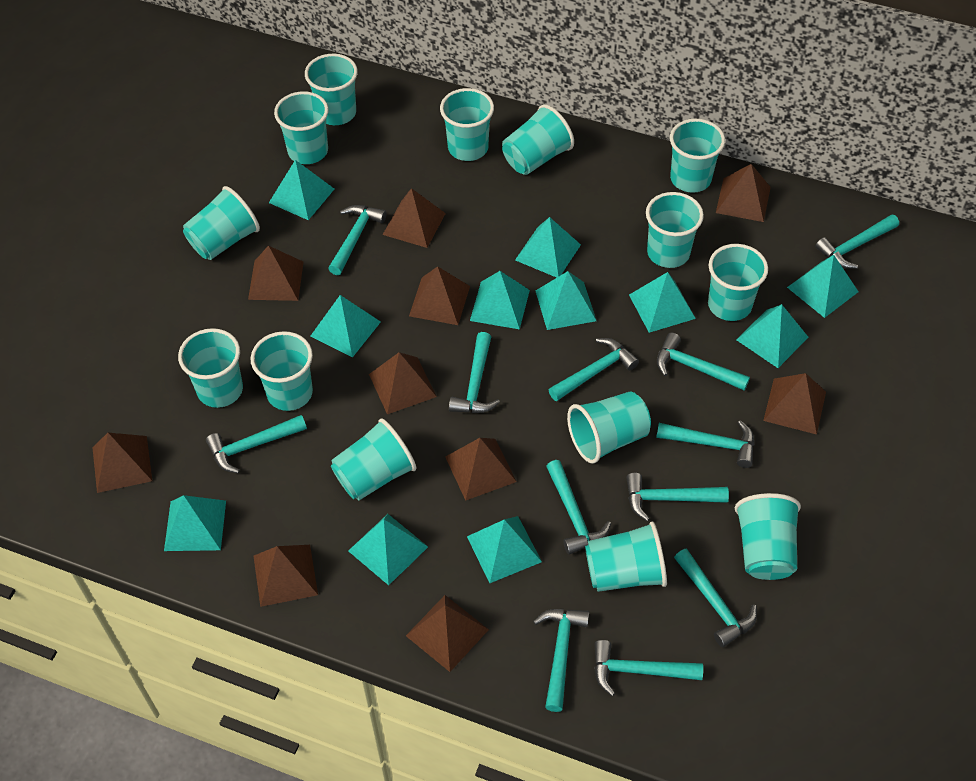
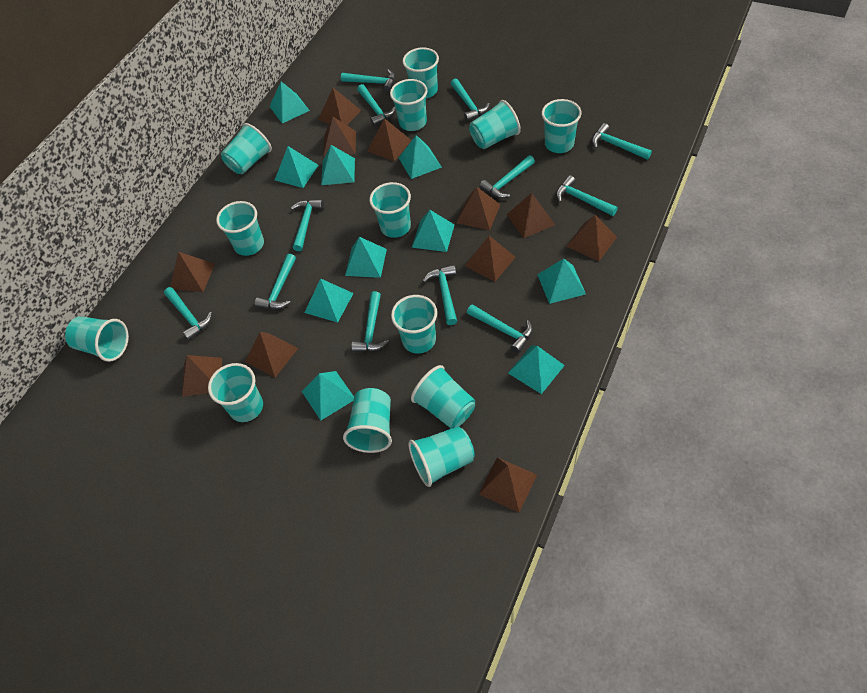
brown pyramid: [92,433,152,493] [248,246,304,301] [254,545,318,607] [369,352,437,414] [383,188,446,248] [406,595,489,672] [409,266,470,325] [445,438,517,501] [716,164,771,222] [763,373,826,435] = 10 -> [170,252,215,292] [182,355,222,397] [245,332,298,378] [318,88,361,125] [323,117,356,157] [367,118,412,161] [456,187,501,230] [465,236,515,282] [479,457,537,512] [507,193,555,238] [566,215,617,262] = 11
turquoise cup: [178,328,243,408] [183,186,260,260] [251,331,313,411] [274,91,329,164] [305,54,358,125] [331,418,416,500] [440,88,494,161] [502,105,574,175] [567,392,651,464] [585,521,667,592] [646,192,704,268] [670,119,725,193] [708,244,768,321] [735,493,801,580] = 14 -> [65,316,129,362] [208,363,263,422] [216,201,264,256] [221,123,272,174] [343,388,392,453] [369,182,411,238] [390,79,427,131] [391,295,437,353] [403,48,439,98] [408,426,475,487] [411,365,475,428] [469,100,521,149] [542,99,581,153] = 13
turquoise pyramid: [164,495,226,551] [269,160,334,220] [310,295,381,358] [348,514,428,585] [467,516,542,583] [470,271,530,329] [515,217,581,278] [536,271,596,330] [629,272,696,333] [736,304,808,368] [787,255,858,318] = 11 -> [269,81,310,123] [275,146,319,188] [302,371,354,420] [304,278,354,323] [321,145,355,185] [345,237,387,278] [399,135,442,179] [412,210,454,252] [508,345,565,394] [537,259,586,304] = 10

